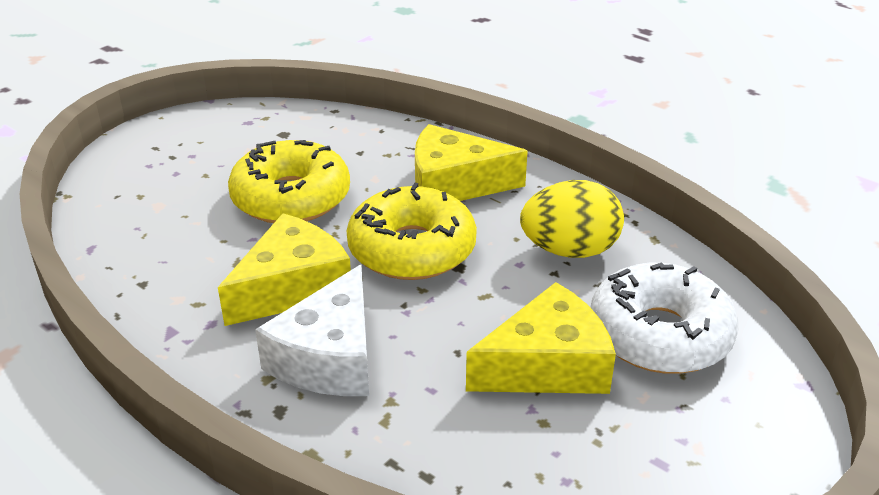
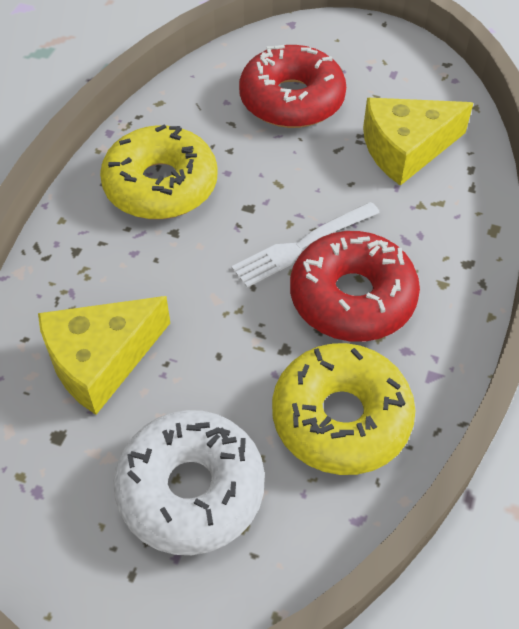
red donut: none = 0 -> [239,45,346,128] [290,231,420,342] = 2
white cheese: [255,265,369,396] = 1 -> none = 0
white fork: none = 0 -> [231,202,380,287] = 1
yellow cheese: [218,213,351,326] [415,124,528,201] [466,282,616,394] = 3 -> [38,296,170,415] [363,98,473,186] = 2
yellow egg: [520,180,624,258] = 1 -> none = 0

